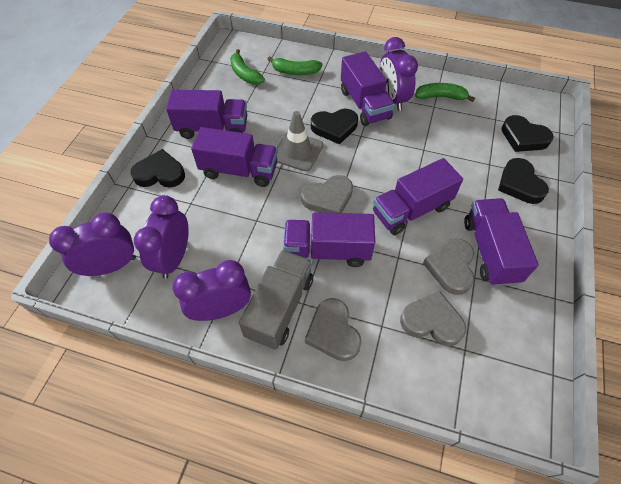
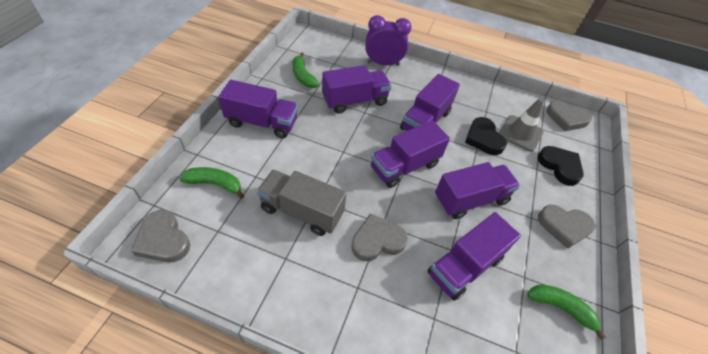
black heart: [131,149,185,188] [311,109,358,145] [498,158,549,204] [502,115,554,152] = 4 -> [465,117,507,155] [537,146,584,186] = 2
purple clock: [49,212,136,276] [134,195,189,279] [172,260,251,321] [380,37,418,111] = 4 -> [365,15,411,66] = 1

